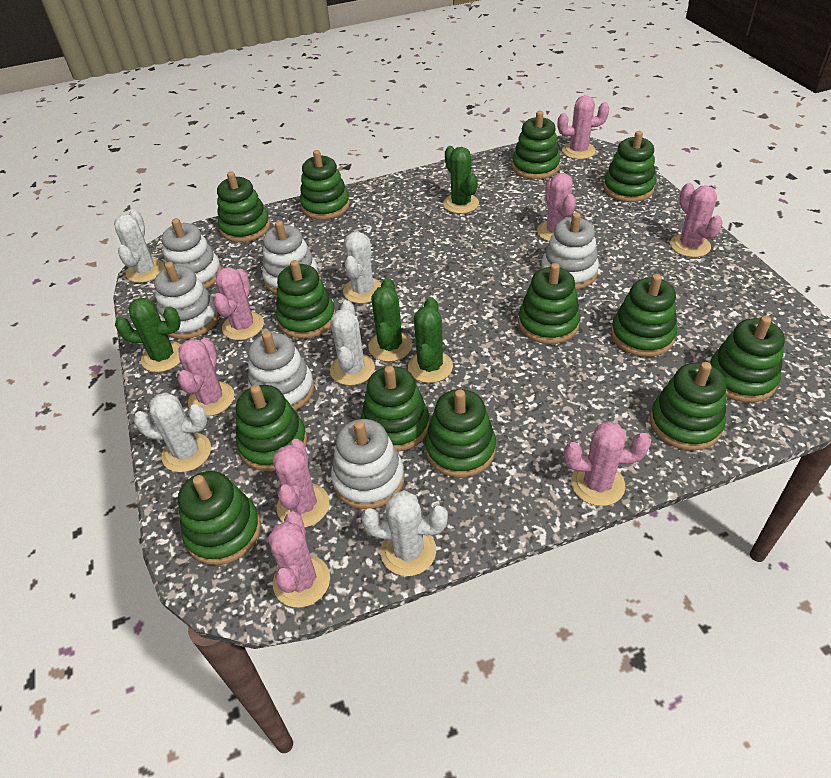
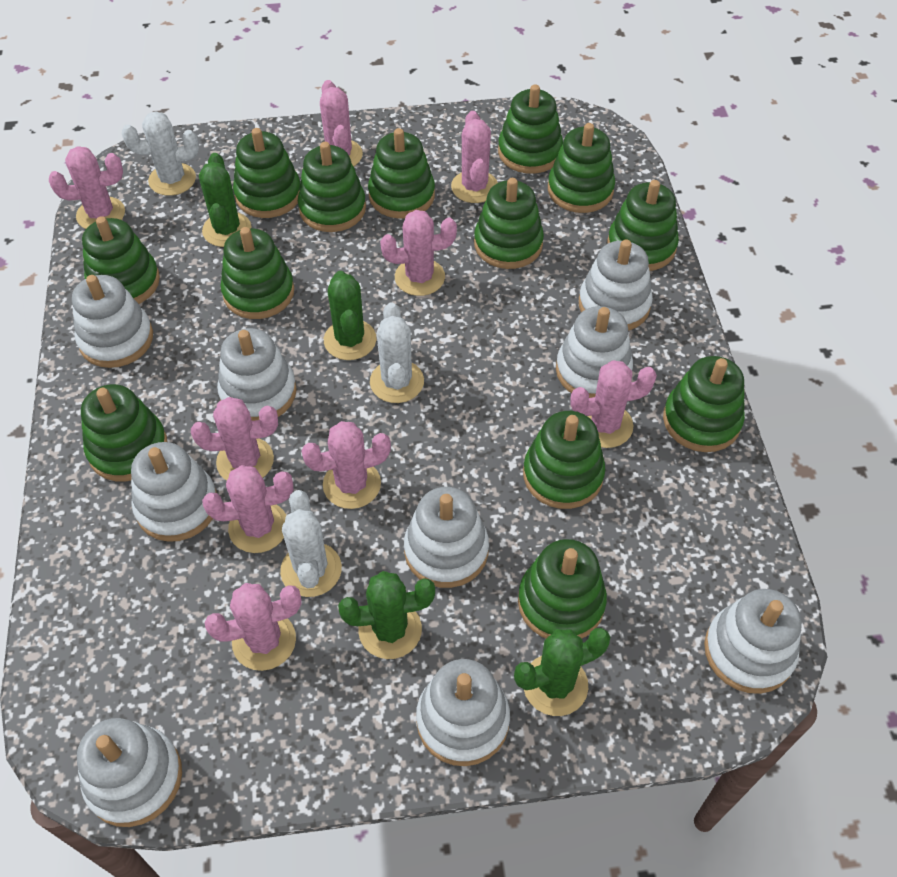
pink cactus: [178,338,234,416] [213,267,264,340] [268,511,330,608] [273,439,329,527] [537,173,576,242] [558,95,609,159] [564,421,651,506] [670,183,723,257] = 8 -> [49,146,125,229] [191,397,278,480] [202,465,293,553] [205,583,302,671] [301,421,391,509] [320,80,363,166] [380,210,457,296] [451,111,498,203] [570,360,657,448] = 9
white cactus: [114,209,165,283] [134,392,211,472] [330,300,375,386] [343,232,381,304] [361,490,448,576] = 5 -> [122,111,199,196] [280,490,342,597] [370,302,424,403] = 3
white stacking toy: [154,262,219,339] [162,218,222,288] [248,331,314,410] [262,221,319,294] [331,419,405,509] [541,212,599,290] = 6 -> [72,275,153,368] [77,718,182,827] [131,442,217,542] [217,328,297,421] [404,487,489,588] [416,659,510,766] [556,306,633,398] [579,240,653,331] [704,589,802,694] = 9

